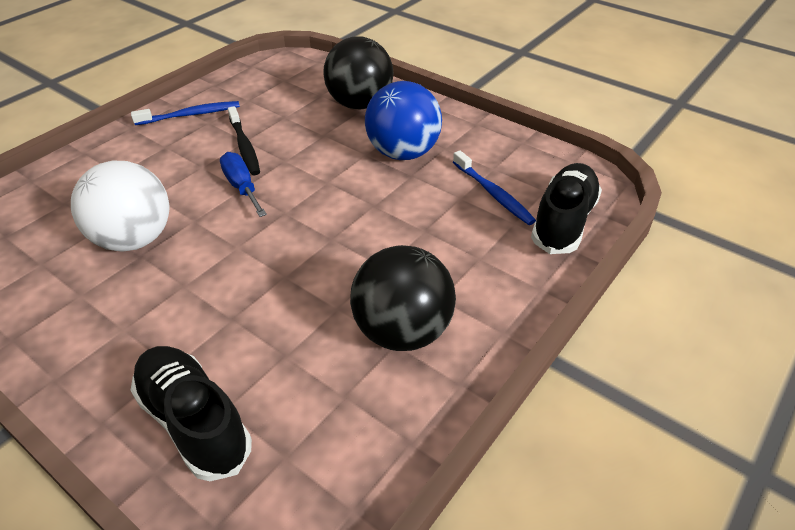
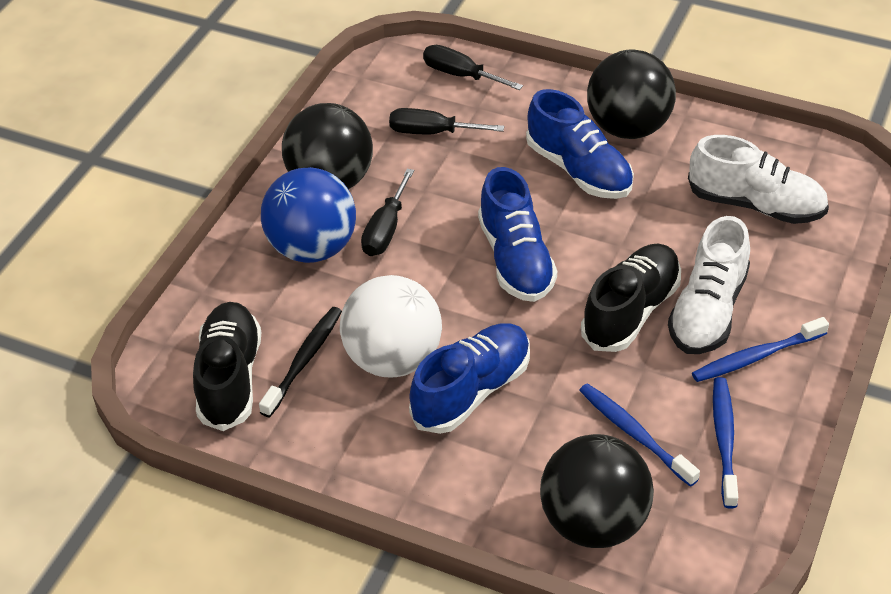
black ball: [323,36,393,109] [350,245,456,351] = 2 -> [282,103,373,189] [540,434,654,548] [587,50,676,139] = 3
black screwdriver: none = 0 -> [361,169,414,256] [389,108,504,134] [423,45,523,90] = 3
blue screwdriver: [220,152,267,217] = 1 -> none = 0
blue shoe: none = 0 -> [409,323,530,434] [478,167,557,302] [526,89,634,199] = 3
blue toothbrush: [131,101,240,125] [453,150,536,225] = 2 -> [579,383,700,487] [692,317,829,382] [713,377,738,509] = 3
white shoe: none = 0 -> [668,216,750,354] [688,135,829,224] = 2

